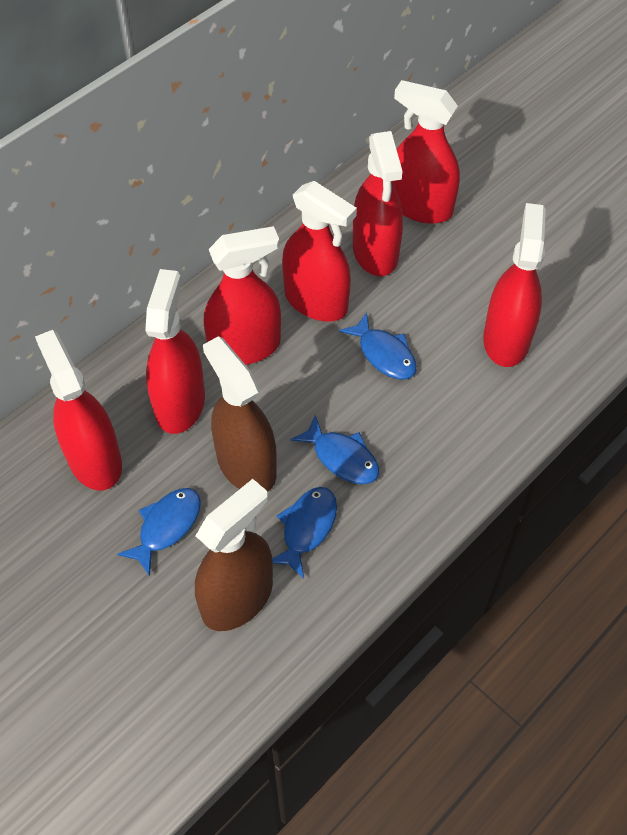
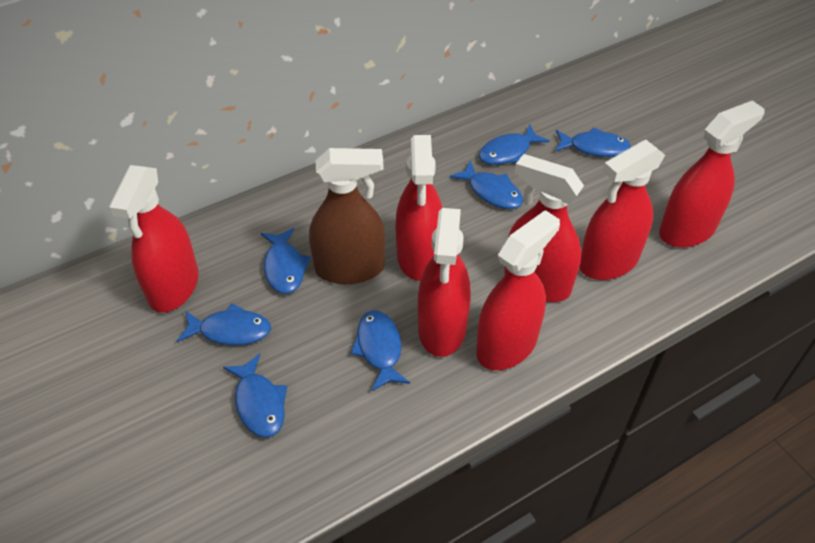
blue fish: [117,488,201,576] [272,487,337,579] [290,414,379,484] [339,312,417,379] = 4 -> [177,303,271,345] [223,353,287,438] [261,228,311,294] [351,310,410,391] [450,160,523,209] [479,125,549,165] [555,127,631,157] = 7
brown spray bottle: [195,479,273,631] [203,336,277,492] = 2 -> [309,148,385,284] = 1

